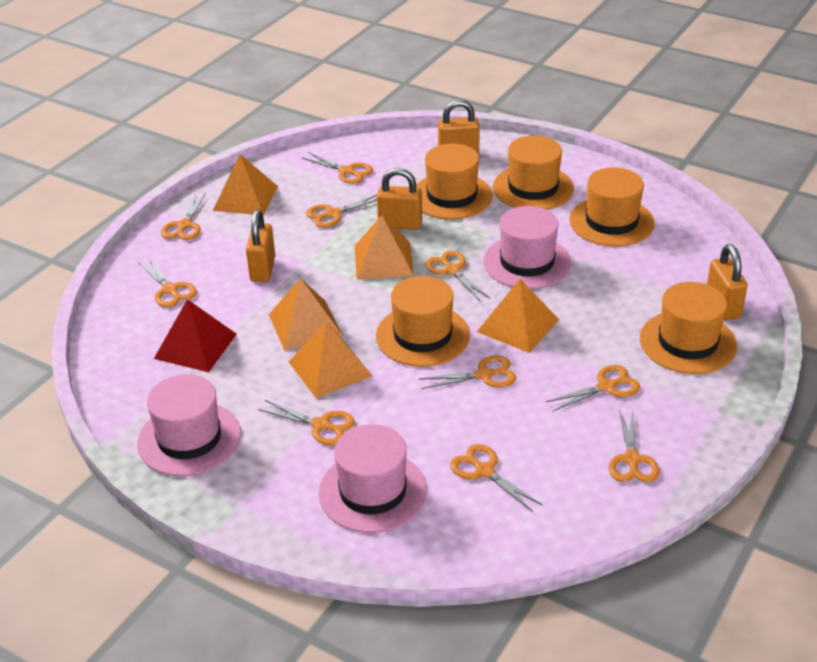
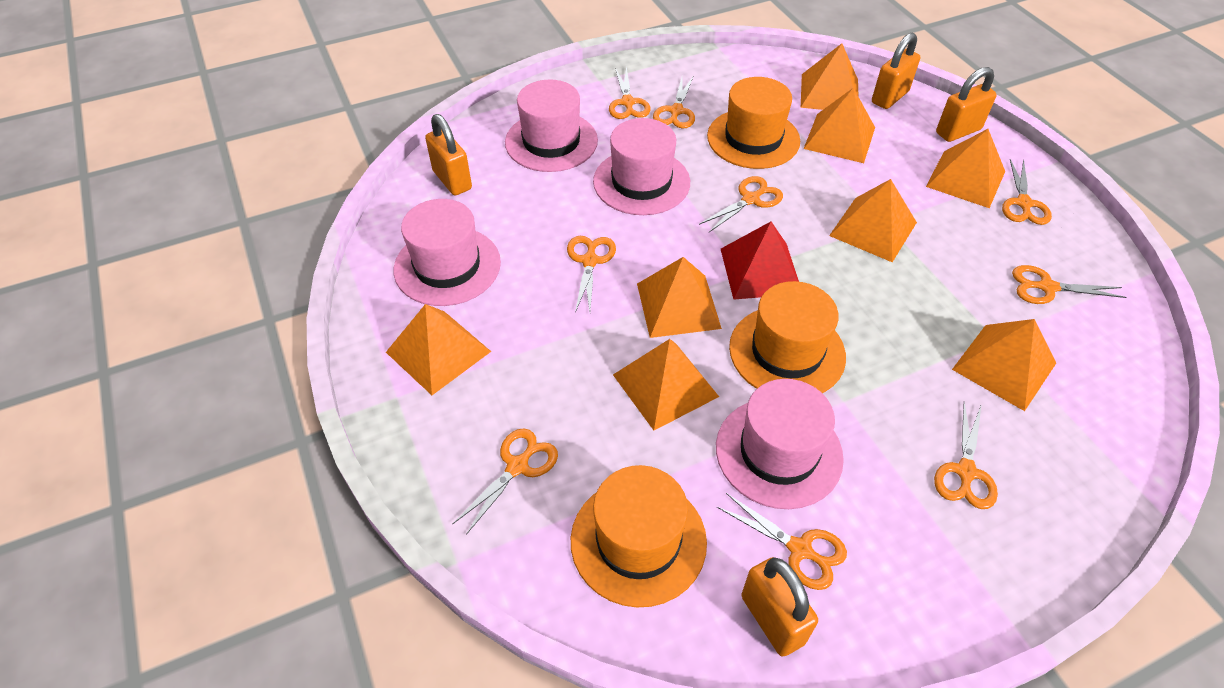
orange hat: [376,276,470,367] [416,143,493,219] [493,136,574,210] [569,168,655,247] [640,282,737,374] = 5 -> [571,465,707,608] [707,77,800,169] [729,281,846,393] = 3
orange pyramid: [213,154,278,216] [269,278,343,351] [289,322,372,398] [355,215,414,280] [477,279,559,353] = 5 -> [386,304,491,395] [613,339,719,430] [637,257,722,338] [801,43,859,110] [804,88,875,163] [829,179,917,262] [926,129,1005,208] [952,319,1056,411] = 8
orange scissors: [138,258,197,308] [161,193,206,240] [258,400,355,445] [302,152,373,184] [306,194,377,228] [419,355,516,389] [425,251,490,301] [450,444,543,512] [546,365,640,411] [609,409,659,482] = 10 -> [452,428,558,535] [567,236,616,313] [609,66,651,119] [653,77,695,129] [699,176,783,232] [717,493,847,590] [934,402,998,509] [1002,159,1052,225] [1012,265,1126,304] = 9
pink hat: [137,374,241,476] [319,424,427,533] [483,206,572,289] = 3 -> [394,199,501,306] [505,80,598,172] [593,118,690,215] [716,379,844,509] = 4

